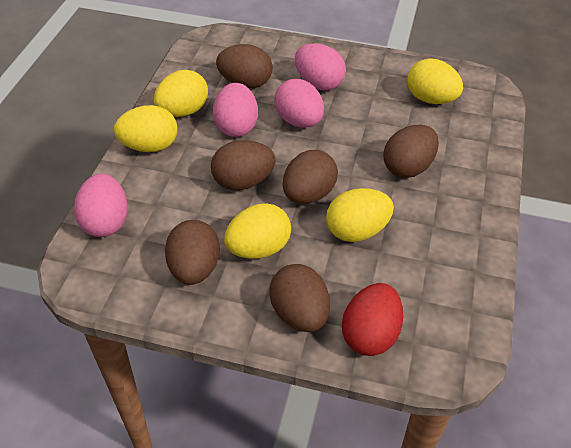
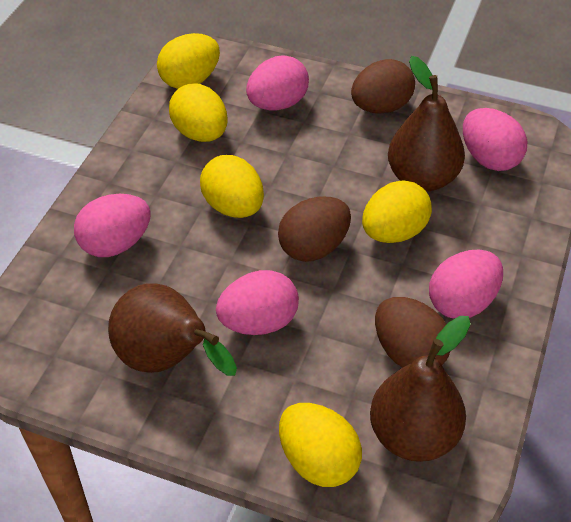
brown egg: [165,220,220,285] [211,140,275,190] [216,44,273,88] [269,264,330,332] [283,150,338,204] [383,125,439,178] = 6 -> [278,197,351,262] [351,59,415,114] [375,297,450,368] = 3
brown pear: none = 0 -> [108,283,237,376] [370,316,471,462] [388,56,465,192] = 3
pink egg: [74,174,128,237] [213,83,258,137] [274,79,324,128] [295,43,346,91] = 4 -> [74,194,151,257] [216,270,299,335] [246,55,309,110] [429,250,503,319] [463,108,528,171] = 5
red egg: [342,283,403,356] = 1 -> none = 0

